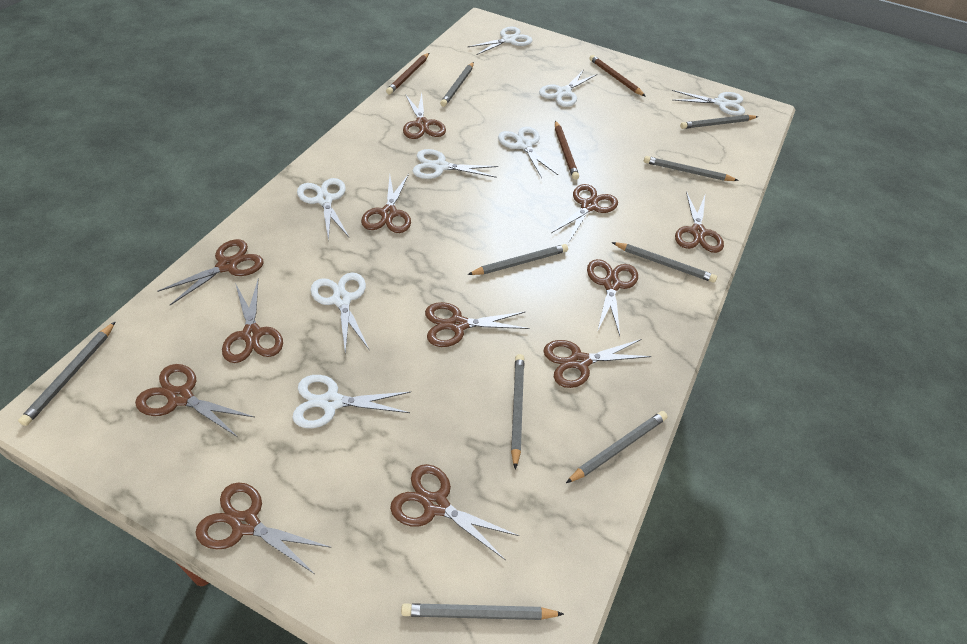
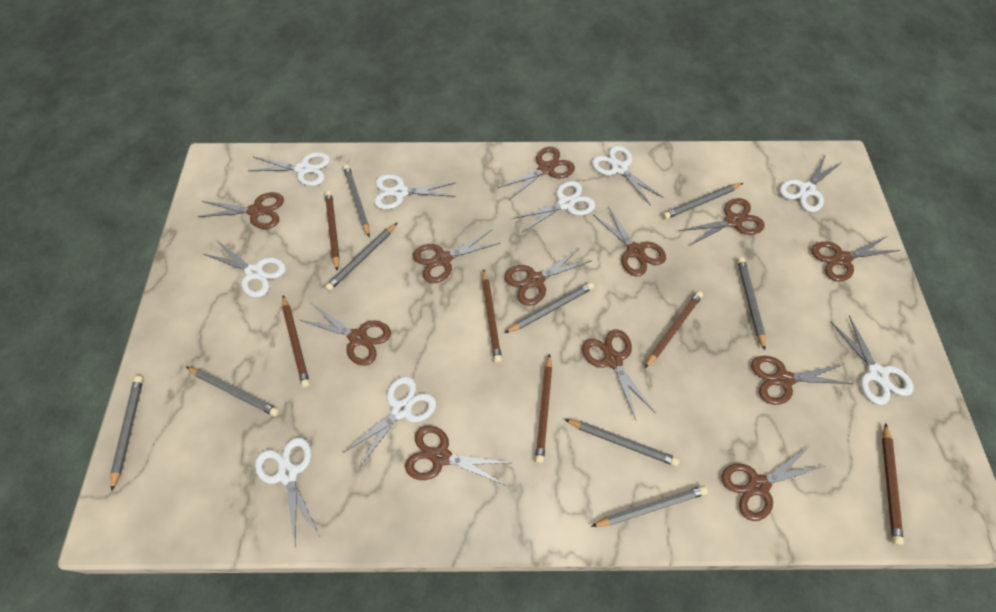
brown pencil: [386,53,429,94] [555,120,579,180] [589,55,646,97] = 3 -> [282,295,310,388] [325,191,340,271] [482,269,502,363] [535,354,552,464] [645,291,703,368] [882,423,904,545] = 6
white scissors: [292,375,410,428] [297,178,349,241] [311,272,369,354] [413,149,498,179] [468,27,533,55] [498,127,558,178] [539,69,597,107] [672,90,745,116] = 8 -> [204,240,286,298] [248,152,330,186] [255,437,320,548] [343,376,436,468] [374,174,456,209] [513,181,595,232] [592,146,664,206] [779,154,842,212] [831,315,913,405] = 9

